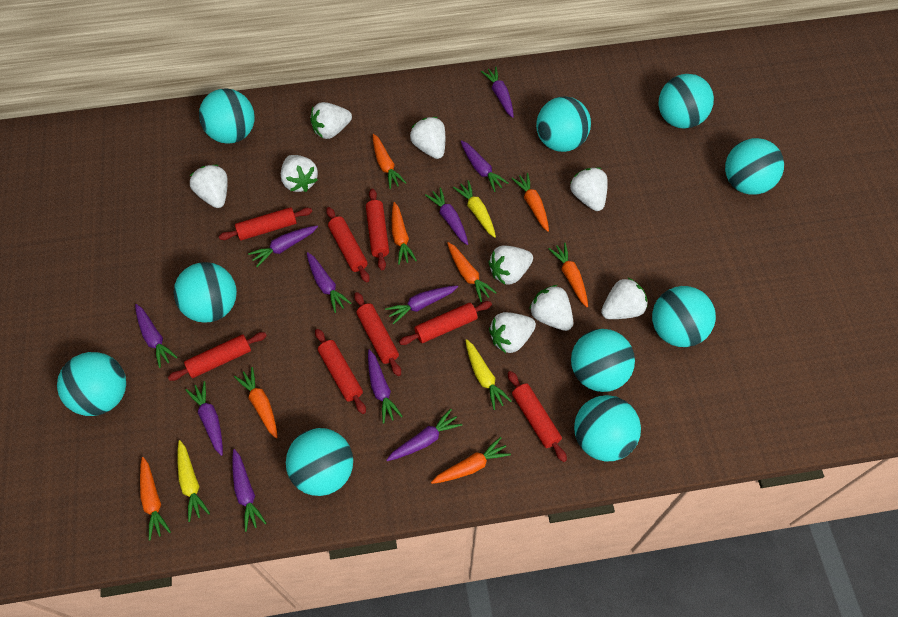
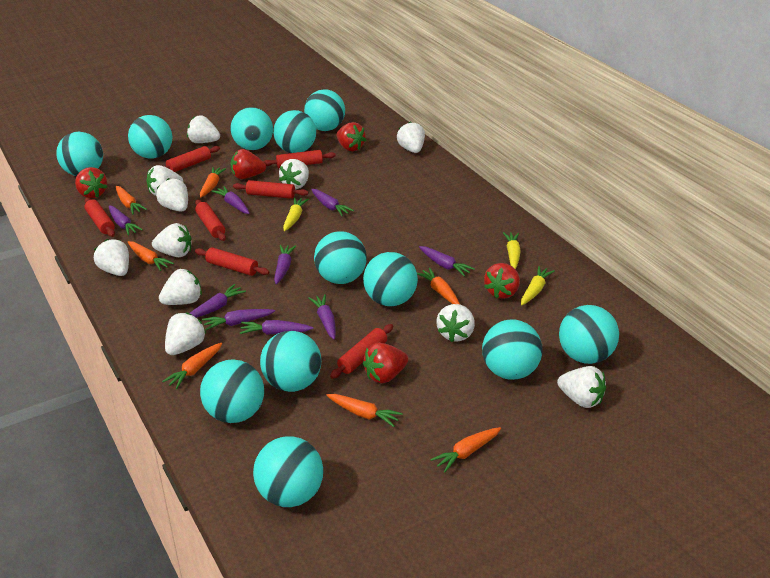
orange carrot: [140,457,171,540] [234,367,278,438] [373,134,406,189] [392,202,417,265] [431,437,511,484] [447,242,497,302] [511,173,549,232] [548,243,588,307] = 8 -> [116,186,147,214] [128,241,174,271] [162,343,222,389] [200,167,226,198] [326,394,403,427] [417,268,460,304] [431,427,501,473] = 7
purple carrot: [135,304,178,368] [186,381,223,456] [232,449,267,532] [248,226,318,267] [307,252,352,313] [368,349,403,424] [385,286,458,324] [386,409,462,461] [425,187,468,245] [461,140,509,192] [481,67,514,118] = 11 -> [109,206,143,236] [190,284,246,318] [202,309,275,330] [212,186,250,214] [240,320,313,335] [274,245,296,284] [308,294,336,340] [311,189,354,216] [419,246,475,277] = 9
red rolling pin: [168,332,267,381] [219,207,312,241] [315,329,366,414] [326,207,370,283] [354,292,401,376] [366,189,389,270] [399,301,492,345] [508,371,567,462] = 8 -> [84,198,115,237] [164,146,220,172] [195,199,226,241] [195,247,269,276] [233,180,309,199] [264,150,336,168] [330,324,393,379] = 7
red strawberry: none = 0 -> [75,167,107,199] [230,149,266,179] [337,122,366,151] [363,343,408,383] [484,263,520,299] = 5
turquoise ball: [57,352,126,416] [174,262,237,323] [199,88,255,144] [286,428,353,496] [536,96,591,152] [571,329,635,392] [574,395,641,461] [652,286,716,347] [658,74,714,129] [725,138,784,195] = 10 -> [56,132,103,176] [128,115,172,158] [200,359,264,423] [230,107,273,150] [253,436,323,507] [260,331,321,392] [273,110,316,153] [304,89,345,131] [314,231,367,284] [363,252,418,306] [482,319,542,380] [559,305,619,364] = 12
white strawberry: [190,165,228,208] [281,155,318,192] [310,102,352,139] [410,117,445,159] [488,245,533,285] [489,312,536,353] [529,285,573,331] [570,167,608,211] [601,278,648,319] = 9 -> [94,239,129,276] [146,165,183,196] [152,223,192,257] [156,178,188,212] [159,269,202,305] [165,312,206,355] [187,115,220,143] [279,159,309,189] [397,122,425,153] [436,304,475,342] [557,366,606,408] = 11

